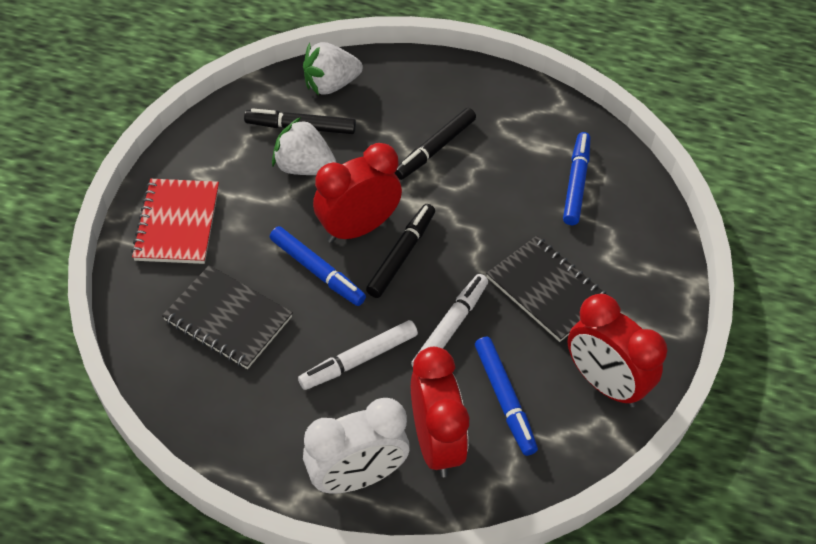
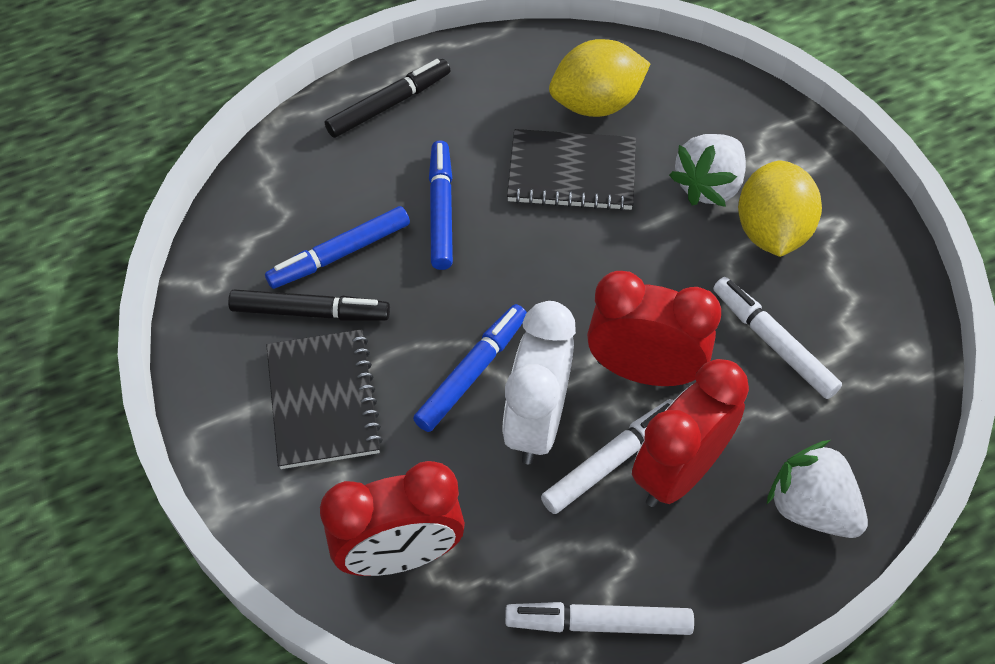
black marker: [244,108,356,134] [366,204,435,298] [395,108,476,180] = 3 -> [228,290,390,321] [325,59,450,138] = 2
red notebook: [131,179,219,264] = 1 -> none = 0
white marker: [298,320,418,390] [411,274,488,367] = 2 -> [505,602,694,635] [541,399,674,514] [713,277,842,399] = 3
yellow lemon: none = 0 -> [549,39,651,117] [738,161,822,257] = 2

